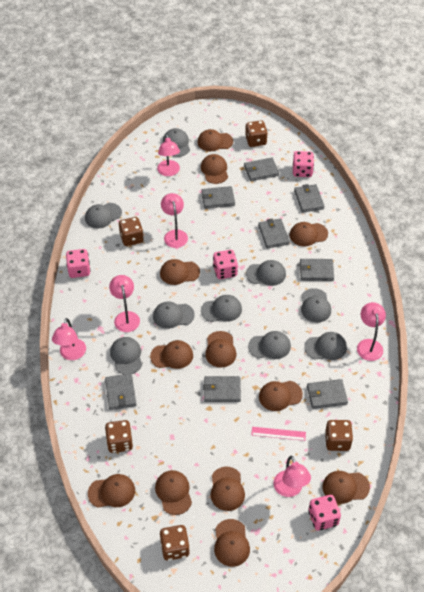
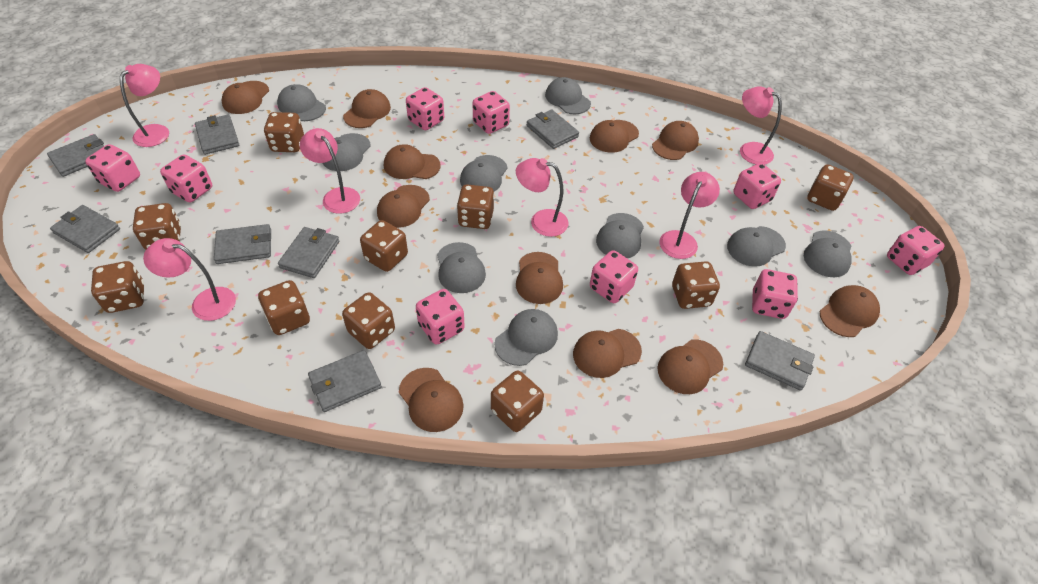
brown cap: [88,474,135,508] [150,340,193,369] [155,470,192,515] [160,259,200,285] [197,129,233,151] [201,154,228,184] [205,331,237,368] [211,466,245,511] [214,519,250,567] [259,381,303,411] [290,222,328,247] [323,471,370,504] = 12 -> [222,81,269,114] [343,89,391,128] [377,185,430,228] [384,144,441,179] [399,368,464,432] [516,252,563,304] [573,329,642,378] [590,120,639,153] [652,121,699,160] [657,339,723,394] [820,285,880,337] = 11
brown dice: [105,420,133,453] [119,217,144,246] [160,525,190,561] [245,120,268,147] [325,420,353,451] = 5 -> [91,261,144,313] [133,203,181,250] [258,280,310,335] [264,112,304,152] [342,292,395,349] [360,220,408,272] [457,184,494,229] [491,371,544,432] [672,261,720,309] [807,164,854,211] = 10
pink dice: [66,249,91,278] [213,250,238,279] [293,151,314,177] [308,495,341,531] = 4 -> [85,144,140,192] [160,155,212,202] [406,87,444,130] [416,289,465,345] [472,91,510,134] [590,250,638,303] [733,163,781,209] [752,269,798,319] [887,226,945,275] = 9
pink ruler: [251,427,306,441] = 1 -> none = 0

